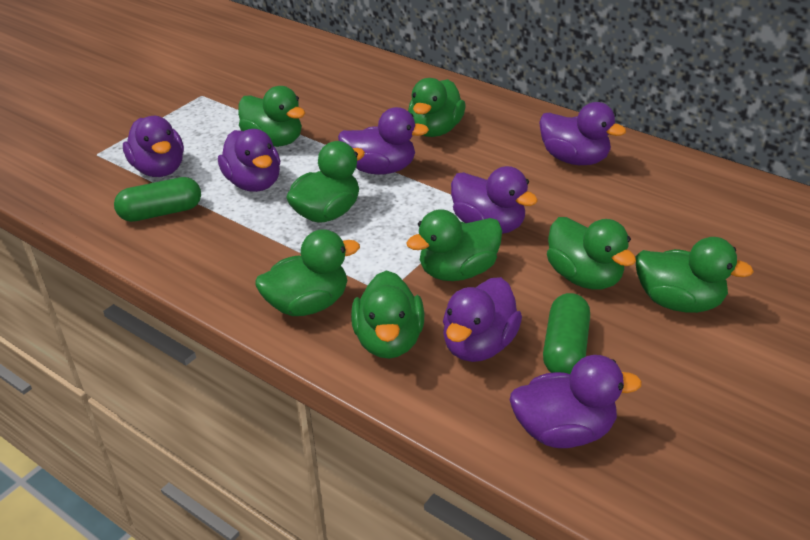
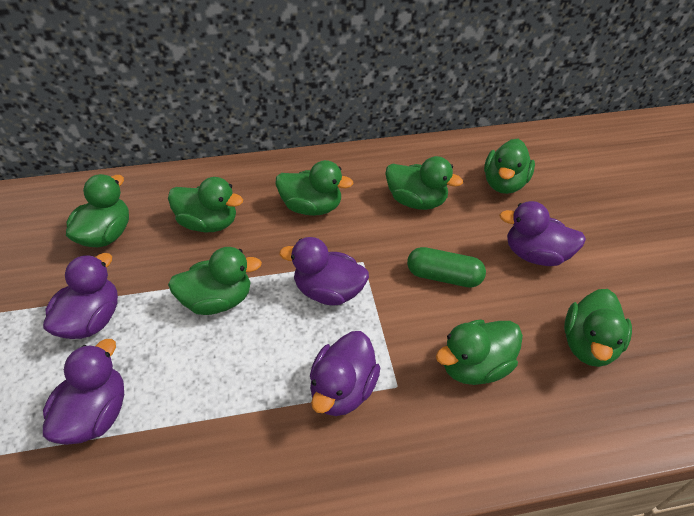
green capsule: [114,177,201,222] [543,293,590,374] = 2 -> [407,247,486,288] = 1
purple duck: [123,116,184,177] [218,129,280,192] [338,107,429,175] [443,277,522,362] [451,166,538,234] [510,355,642,448] [539,102,626,165] = 7 -> [43,253,118,339] [43,339,124,445] [279,237,369,305] [310,331,380,416] [499,201,586,266] = 5

